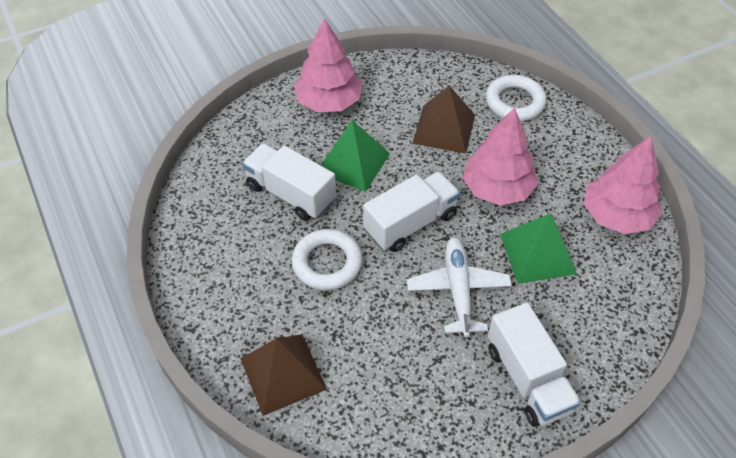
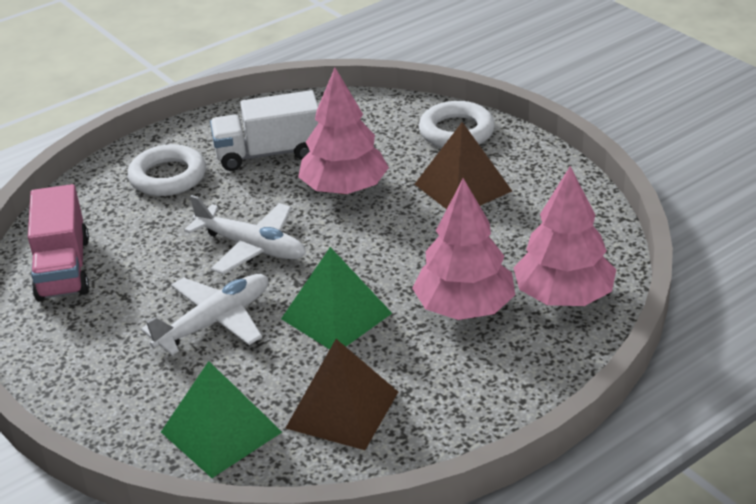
pink truck: none = 0 -> [28,184,89,301] = 1
white plane: [407,237,512,337] = 1 -> [141,274,268,355] [184,195,306,275] = 2
white truck: [242,143,336,221] [363,172,460,252] [488,303,581,427] = 3 -> [210,90,319,171] = 1

